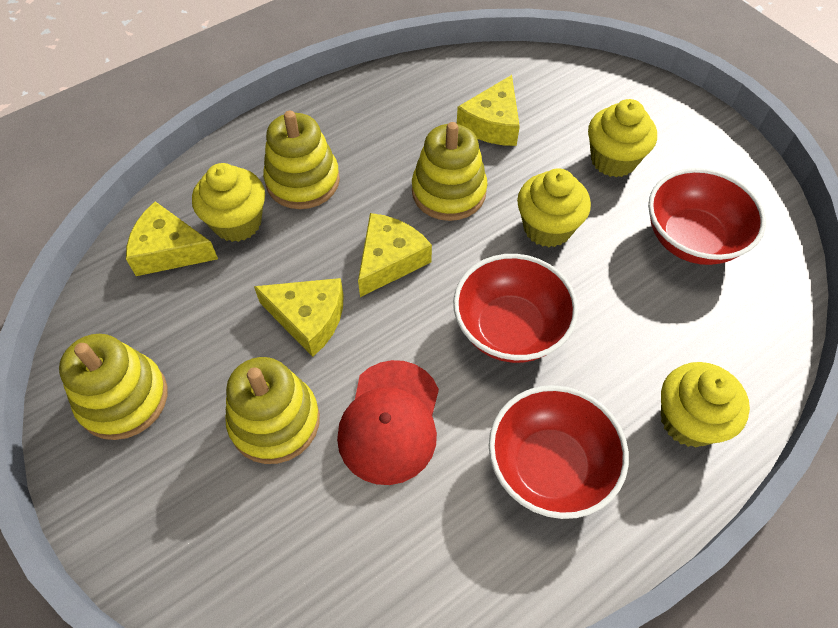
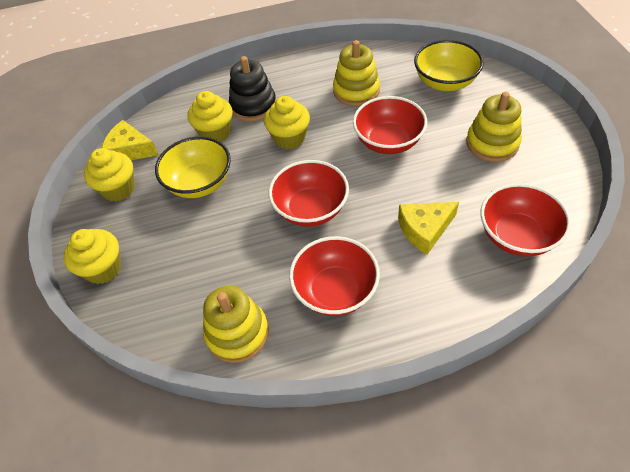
black stacking toy: none = 0 -> [229,56,276,121] = 1
red bowl: [453,254,578,363] [489,385,629,519] [648,168,766,265] = 3 -> [269,160,349,227] [289,236,380,316] [353,96,427,154] [481,183,571,257] = 4
red cap: [337,360,439,485] = 1 -> none = 0
yellow bowl: none = 0 -> [155,136,231,198] [414,40,484,91] = 2
yellow cheese: [126,201,218,276] [254,278,344,357] [358,213,432,297] [457,75,520,146] = 4 -> [102,120,159,160] [398,202,459,255] = 2
yellow stacking toy: [59,334,168,440] [225,357,320,464] [263,111,340,209] [412,122,488,221] = 4 -> [203,286,269,363] [333,40,380,106] [466,92,522,162] = 3

